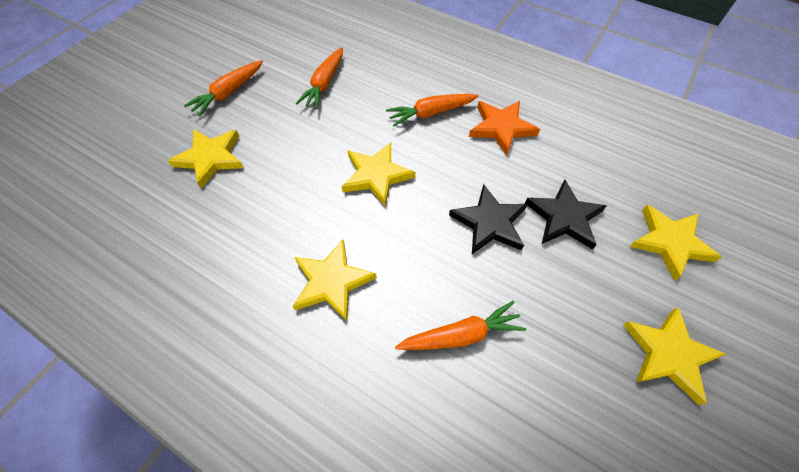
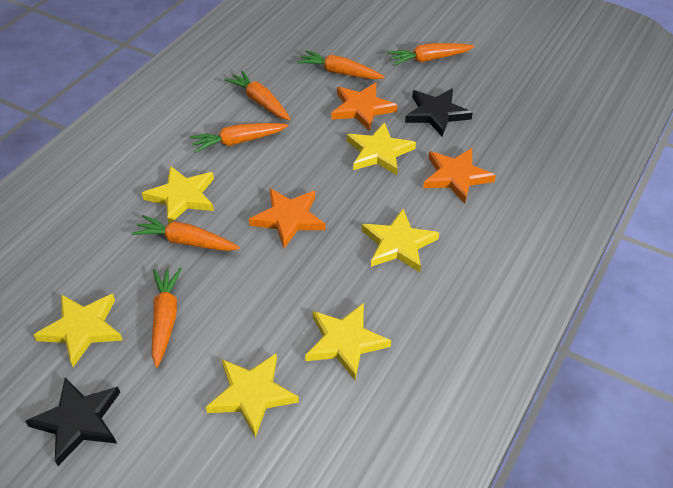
orange carrot: [184,60,263,117] [296,47,343,109] [386,94,479,126] [395,301,526,350] = 4 -> [132,215,240,251] [152,268,182,367] [190,123,288,153] [224,70,291,121] [297,50,385,79] [388,43,474,65] = 6
orange star: [469,101,540,155] = 1 -> [249,188,326,248] [331,82,397,131] [423,148,496,204] = 3
yellow star: [168,129,244,189] [292,239,377,321] [342,143,415,207] [623,307,726,405] [630,205,722,281] = 5 -> [34,294,123,367] [142,166,214,224] [206,354,299,438] [305,303,391,380] [347,122,416,175] [362,209,439,272] = 6

